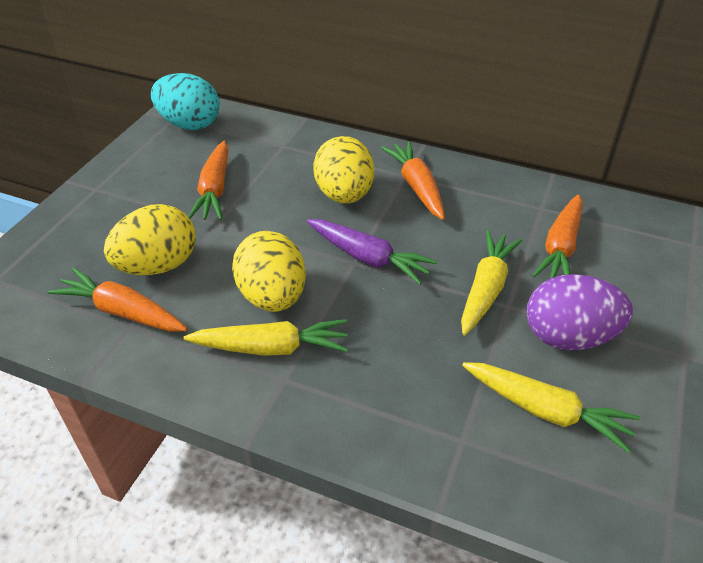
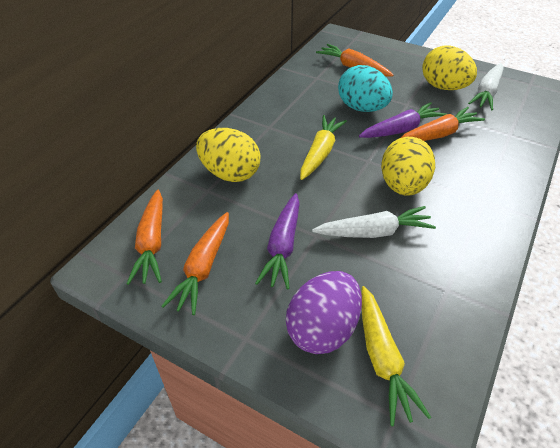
purple carrot: [307,219,437,285] = 1 -> [255,193,300,290] [359,102,446,138] = 2
white carrot: none = 0 -> [312,206,436,238] [468,63,504,110] = 2
yellow carrot: [184,319,348,356] [461,230,522,336] [462,362,640,453] = 3 -> [300,115,347,180] [361,286,431,426] = 2

